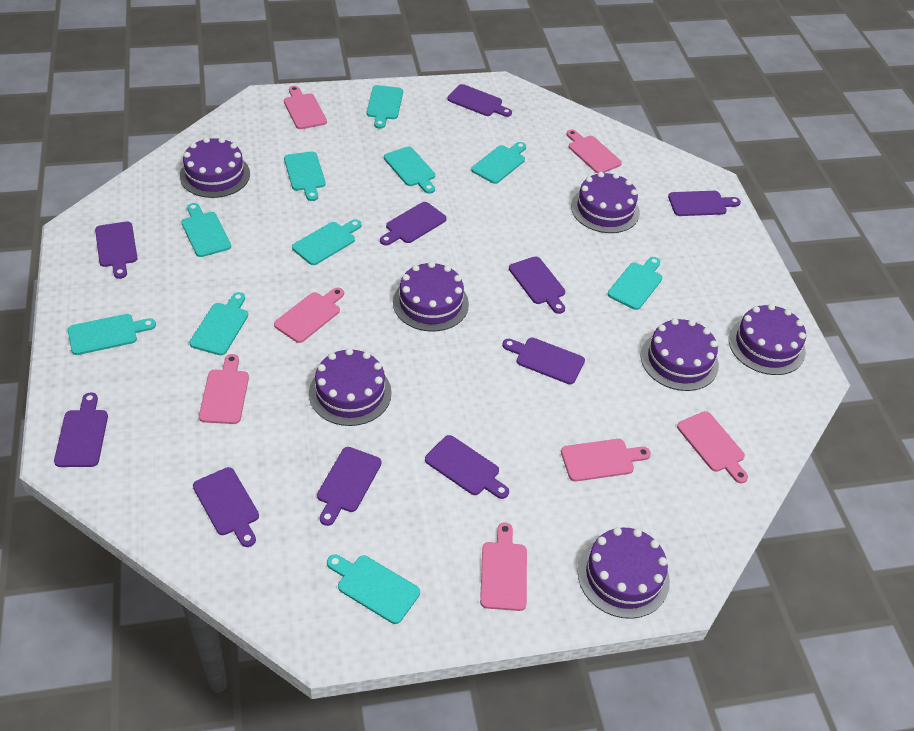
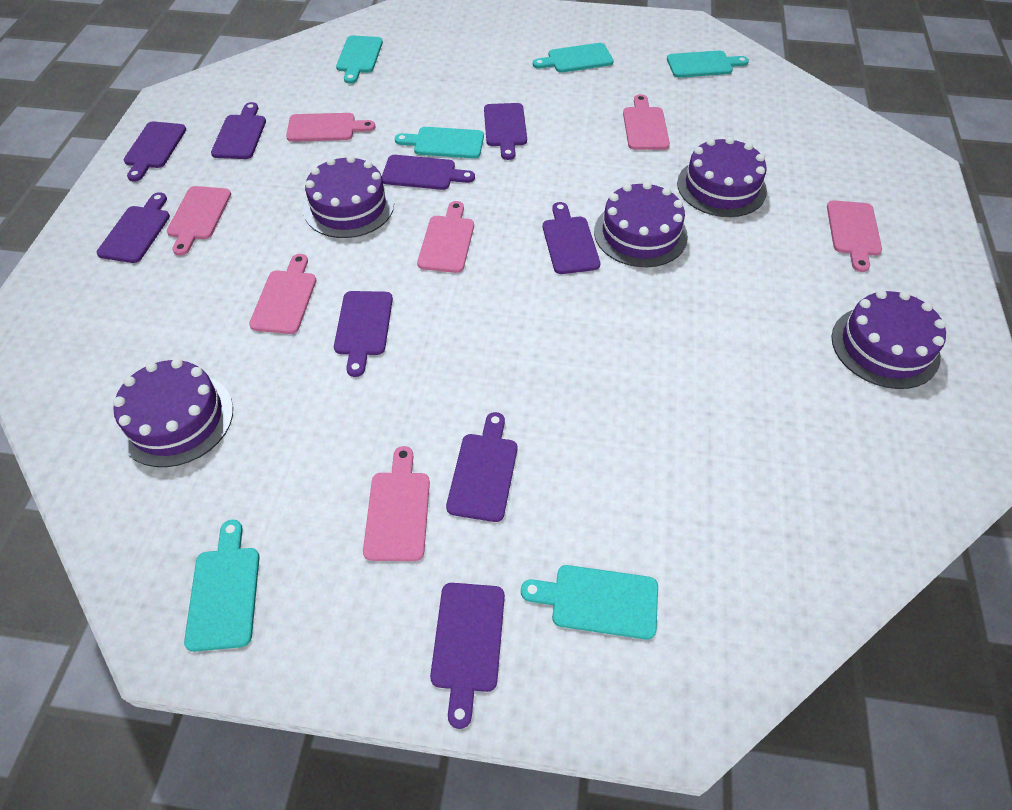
purple cake: [180,137,250,198] [309,348,392,426] [393,261,469,332] [571,172,640,233] [578,527,670,619] [641,318,719,391] [729,304,806,375] = 7 -> [113,359,233,467] [303,155,394,238] [594,181,688,267] [677,137,767,217] [831,290,946,389] = 5
purple cutting board: [54,392,108,467] [95,222,137,279] [193,467,259,547] [317,447,382,526] [380,202,447,245] [425,435,509,499] [447,84,512,117] [502,338,585,384] [509,256,565,314] [668,191,741,216] = 10 -> [97,192,170,263] [123,121,186,181] [211,102,266,159] [334,291,393,377] [382,155,475,190] [430,583,505,729] [446,412,517,522] [484,103,527,160] [543,202,600,274] = 9
turquoise cutting board: [68,314,156,355] [181,203,231,257] [189,292,248,355] [284,151,326,201] [292,219,361,265] [327,554,420,624] [367,85,403,129] [384,147,435,194] [471,142,526,184] [608,257,663,310] = 10 -> [184,520,260,652] [336,36,383,84] [395,127,484,159] [521,565,658,640] [533,43,614,73] [667,51,749,78] = 6

